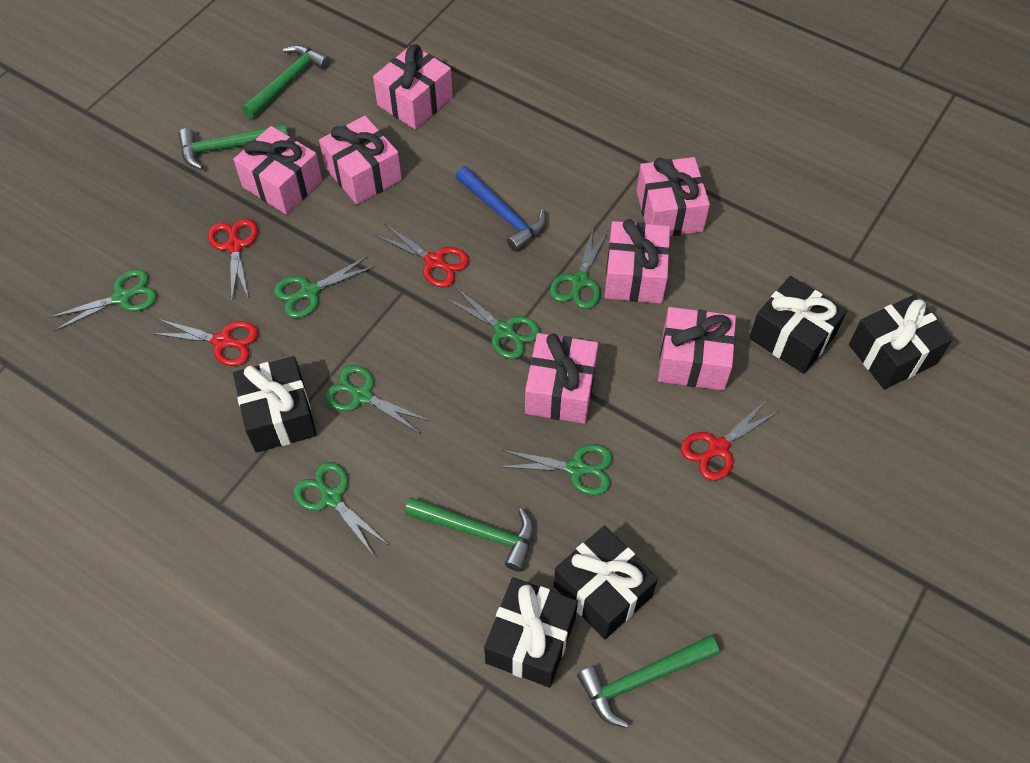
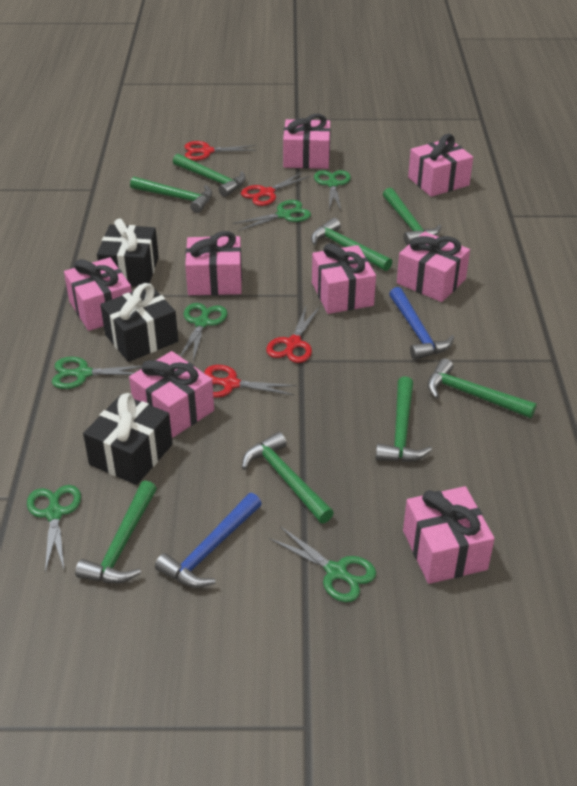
black gift: [233,356,317,453] [484,577,578,688] [554,526,658,639] [749,276,847,374] [849,295,953,390] = 5 -> [83,393,173,485] [97,219,159,287] [100,283,178,362] = 3
blue hammer: [455,166,546,251] = 1 -> [155,493,262,588] [389,287,454,360] = 2
green hammer: [178,124,288,170] [242,45,330,118] [405,497,534,572] [577,635,719,728] = 4 -> [75,480,157,583] [130,176,213,213] [173,154,246,197] [242,432,334,523] [311,218,392,271] [376,376,432,462] [383,188,442,245] [427,358,537,418] = 8
green scissors: [49,269,157,331] [274,256,376,318] [293,462,389,556] [324,365,430,434] [444,287,540,359] [499,444,613,495] [550,226,608,309] = 7 -> [27,485,81,573] [52,357,142,389] [180,303,228,362] [233,200,311,231] [269,526,376,602] [314,170,351,212] = 6
pink gift: [233,126,322,214] [319,116,402,204] [373,44,453,129] [525,333,598,424] [605,219,670,304] [637,157,710,236] [658,307,736,390] = 7 -> [64,257,132,331] [129,351,214,438] [185,231,242,295] [283,114,331,169] [312,243,376,314] [397,231,470,302] [403,486,495,584] [408,134,473,197] = 8

